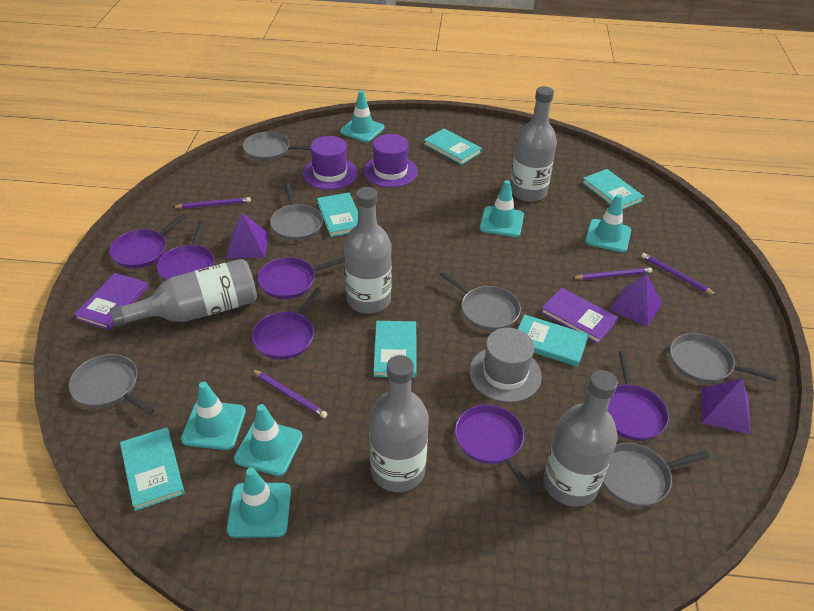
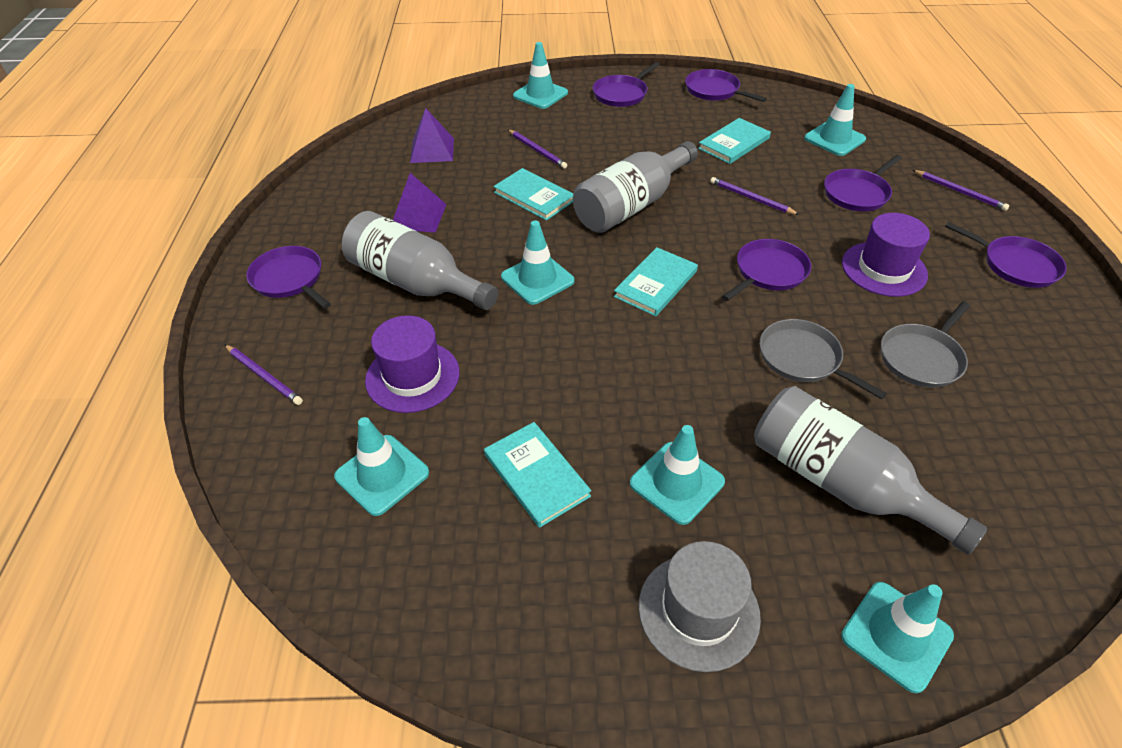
grey bottle: [110,259,257,327] [344,187,392,313] [369,355,429,492] [511,86,557,202] [543,370,618,507] = 5 -> [342,211,498,310] [573,141,698,233] [754,386,987,555] = 3
grey pan: [69,354,155,415] [243,132,311,161] [270,183,323,241] [439,271,521,331] [602,443,710,507] [670,333,777,383] = 6 -> [760,319,887,399] [881,301,970,388] = 2
purple book: [74,273,148,330] [541,288,618,344] = 2 -> none = 0
purple pyramid: [226,213,269,258] [609,274,662,327] [701,379,751,434] = 3 -> [393,173,446,233] [410,108,454,163] = 2
turquoise book: [120,427,185,511] [317,193,358,237] [373,321,416,378] [424,128,482,165] [518,314,589,367] [582,169,644,210] = 6 -> [484,422,591,528] [493,168,574,221] [614,247,698,316] [698,118,771,164] = 4

